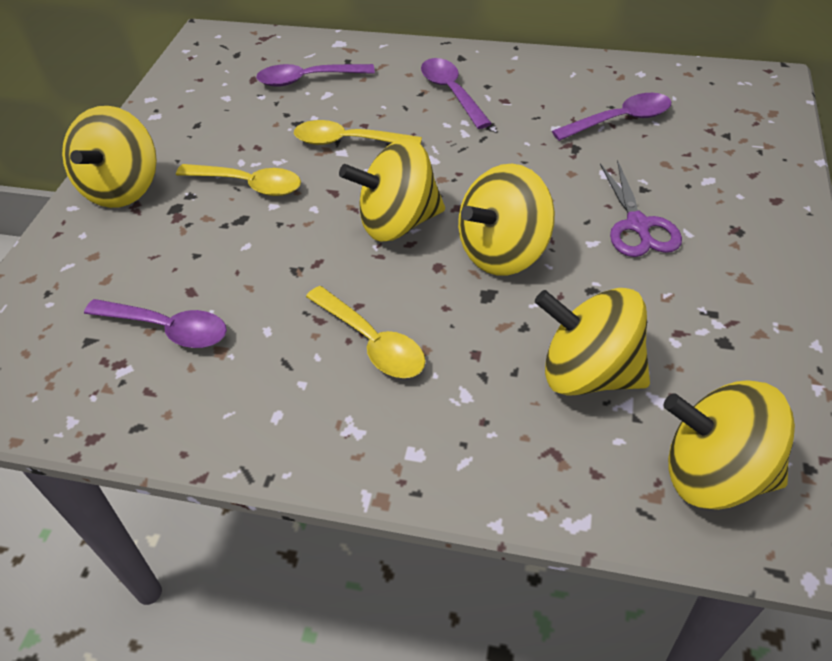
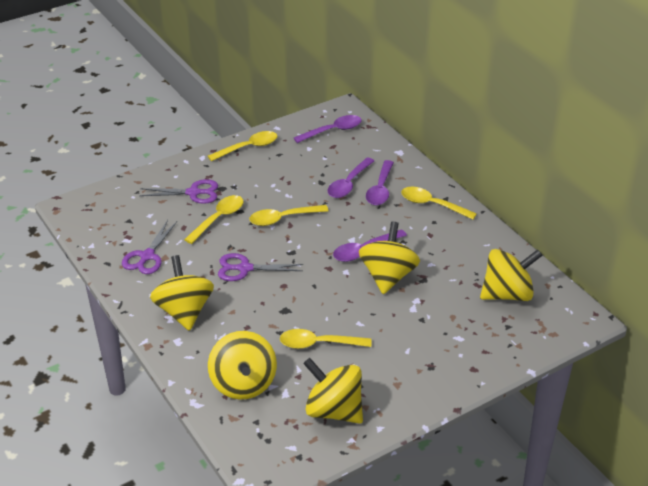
purple scissors: [600,160,682,257] = 1 -> [122,220,177,274] [139,179,218,204] [218,253,303,281] = 3
yellow spoon: [176,164,301,196] [294,120,422,145] [306,286,425,378] = 3 -> [184,195,244,244] [208,131,277,161] [249,205,329,226] [280,329,372,349] [401,187,477,220] = 5

